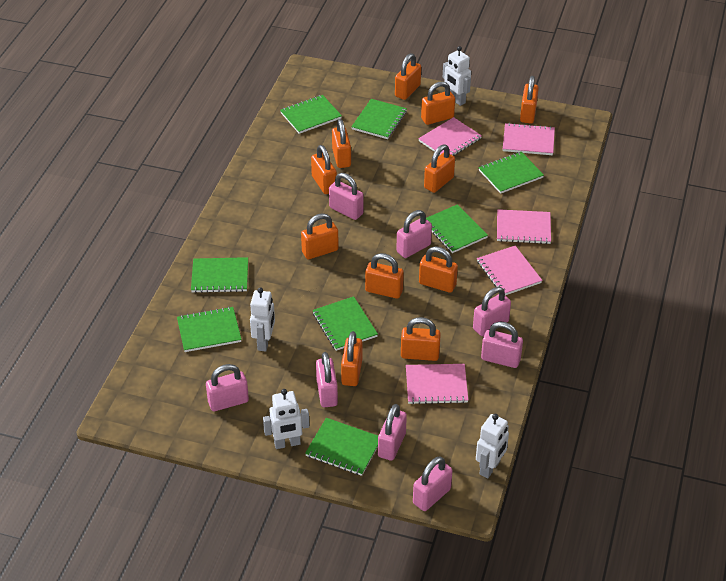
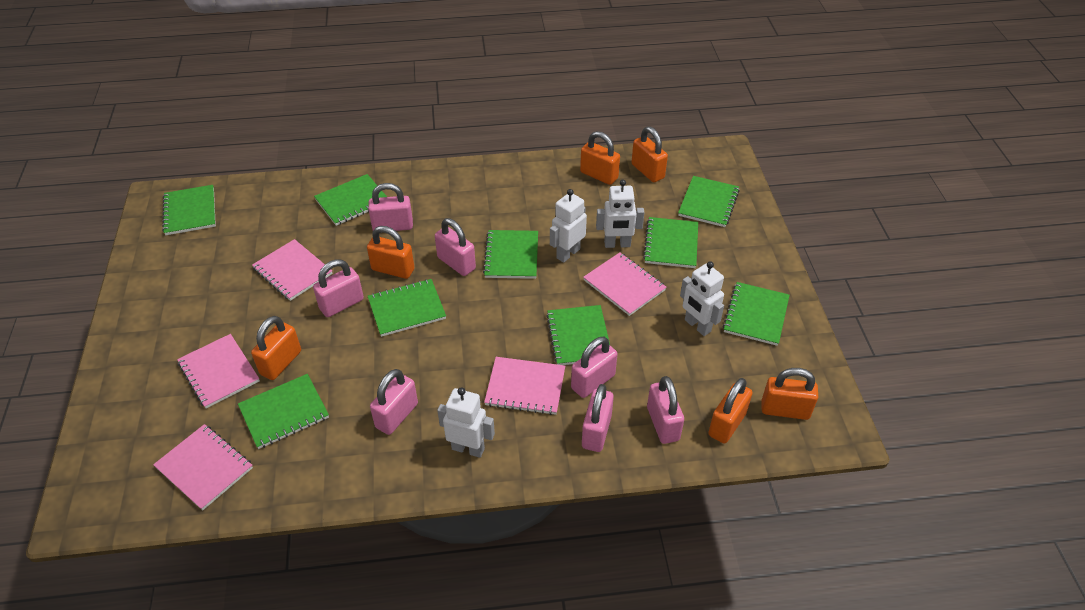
green notebook: [177,307,242,352] [191,257,248,293] [280,95,342,134] [305,418,378,476] [312,296,378,351] [351,99,407,139] [426,204,488,253] [478,152,544,194] = 8 -> [162,185,216,235] [238,374,329,449] [314,174,387,226] [368,279,446,337] [483,230,538,279] [546,305,610,365] [643,217,698,268] [678,176,740,227] [723,282,790,346] = 9
orange padlock: [301,213,339,259] [311,145,337,194] [332,119,351,168] [341,331,362,386] [365,253,404,299] [395,53,421,100] [401,317,441,361] [419,246,458,293] [421,81,455,125] [424,144,455,193] [520,76,539,123] = 11 -> [251,316,301,380] [367,226,414,279] [580,131,620,185] [631,126,668,182] [708,378,753,444] [762,368,818,420] = 6
pink padlock: [206,364,249,411] [316,352,338,407] [329,173,364,220] [378,404,407,461] [396,210,432,258] [413,456,453,511] [473,287,511,336] [481,322,523,368] = 8 -> [313,259,364,317] [368,183,413,231] [370,369,418,435] [435,218,476,276] [571,337,617,398] [582,384,614,452] [647,376,684,444] = 7

